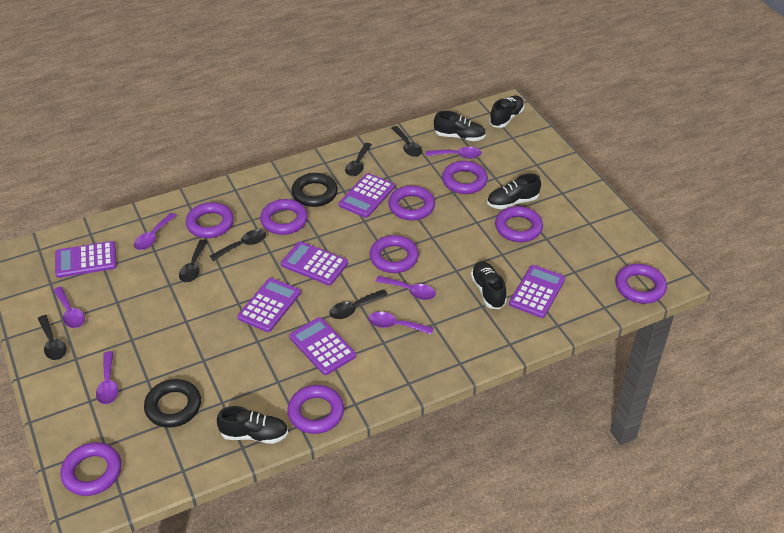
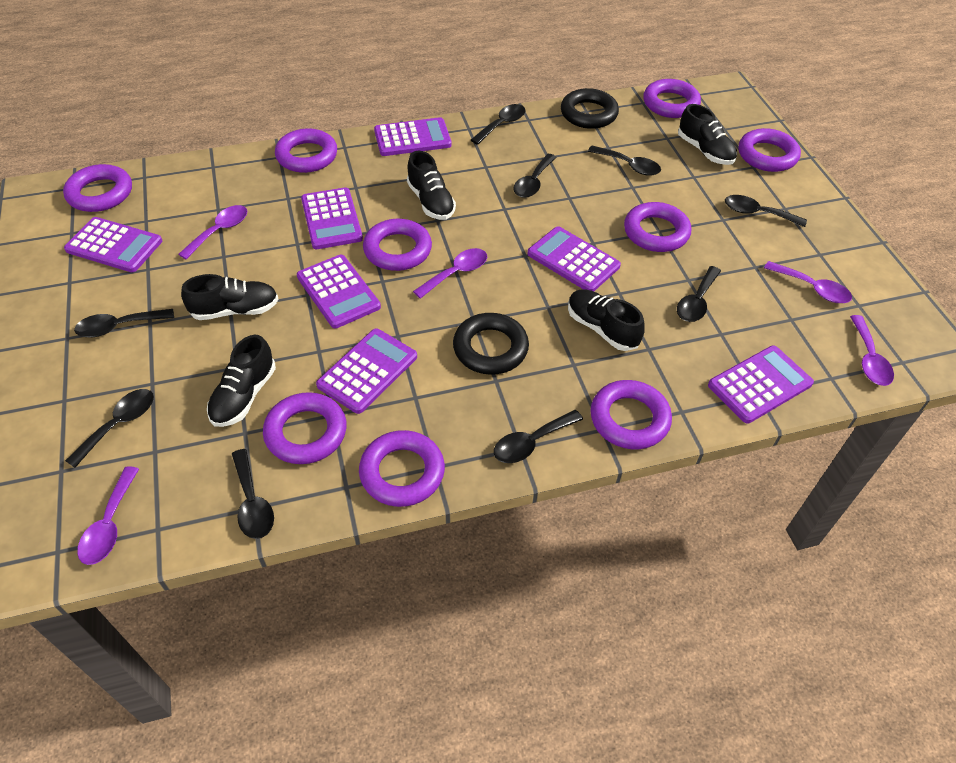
black spoon: [38,315,66,360] [179,240,208,282] [210,229,266,261] [329,289,388,319] [345,143,372,176] [391,126,422,157] = 6 -> [65,389,154,468] [74,309,174,337] [232,449,274,539] [471,104,525,145] [494,410,583,463] [513,154,557,198] [588,145,661,176] [677,266,721,322] [725,195,807,227] = 9
purple calculator: [55,241,117,278] [237,278,301,332] [281,241,348,285] [289,317,356,375] [339,173,395,218] [509,265,565,318] = 6 -> [64,217,162,272] [297,255,381,328] [301,187,363,249] [316,328,417,414] [374,117,452,156] [528,226,621,291] [708,345,814,423] = 7
purple spoon: [53,287,85,328] [96,351,118,404] [134,213,177,250] [368,311,434,335] [375,276,436,300] [426,147,482,159] = 6 -> [77,466,139,565] [178,205,248,259] [413,248,487,299] [764,261,852,303] [850,315,894,386] = 5

